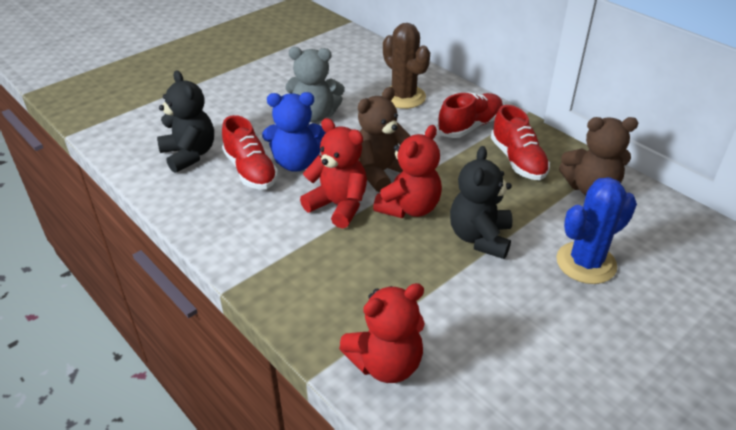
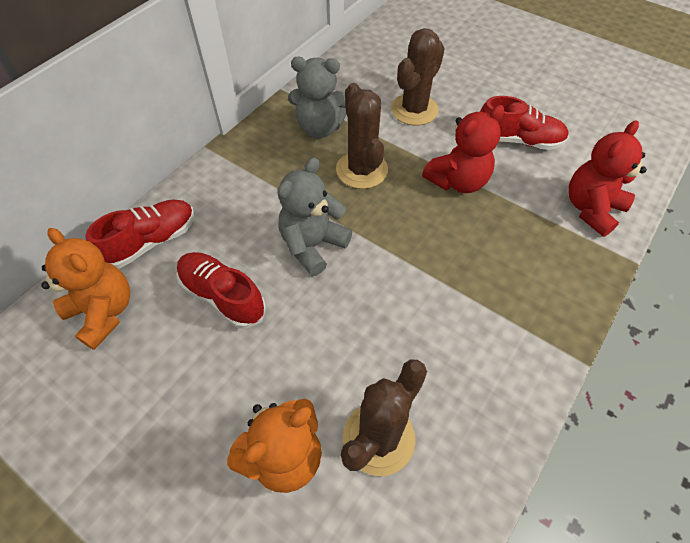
black teddy bear: [157,70,214,173] [450,146,513,259] = 2 -> none = 0
blue cactus: [556,177,637,284] = 1 -> none = 0
blue teddy bear: [262,92,326,172] = 1 -> none = 0
brown cactus: [383,23,430,109] = 1 -> [336,83,388,189] [341,359,427,476] [391,28,445,125] = 3
brown teddy bear: [358,87,410,192] [559,117,638,195] = 2 -> none = 0
grey teddy bear: [285,47,345,122] = 1 -> [277,157,353,276] [288,57,346,138] = 2
orange teddy bear: none = 0 -> [41,228,130,350] [227,398,322,493] = 2
red teddy bear: [300,118,367,228] [339,283,425,383] [373,125,442,218] = 3 -> [422,105,504,193] [568,121,647,237] = 2

